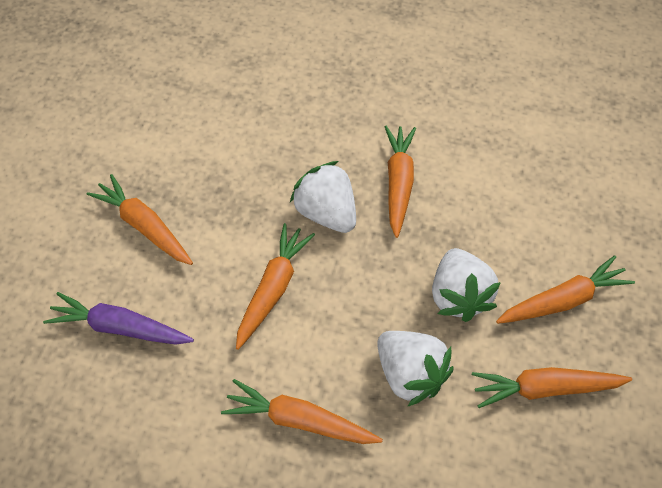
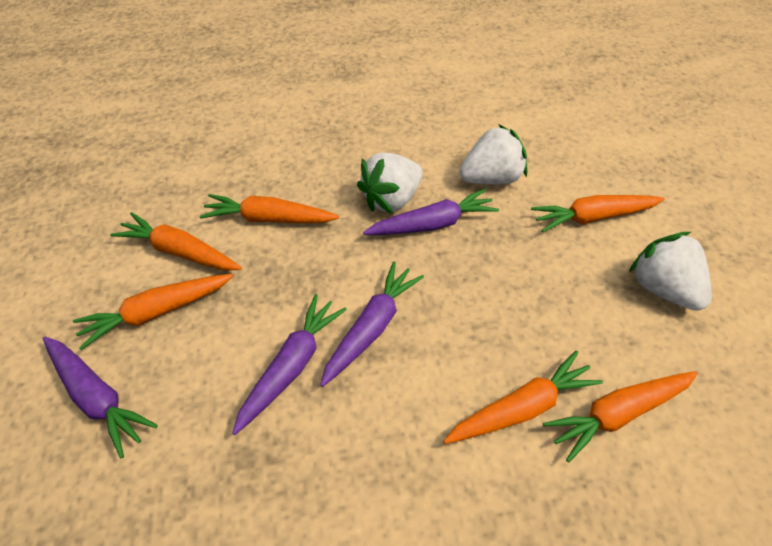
purple carrot: [43,292,194,345] = 1 -> [43,337,158,458] [232,294,347,435] [320,262,424,387] [363,189,499,235] = 4

